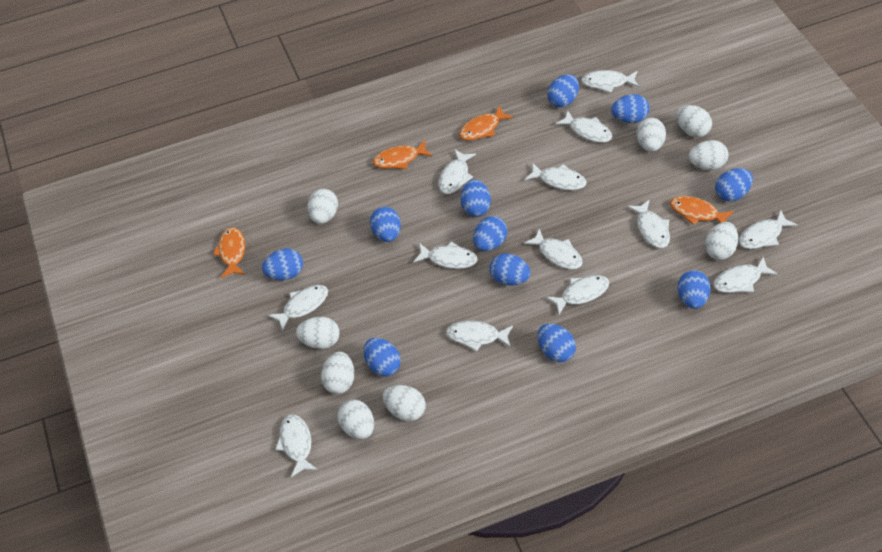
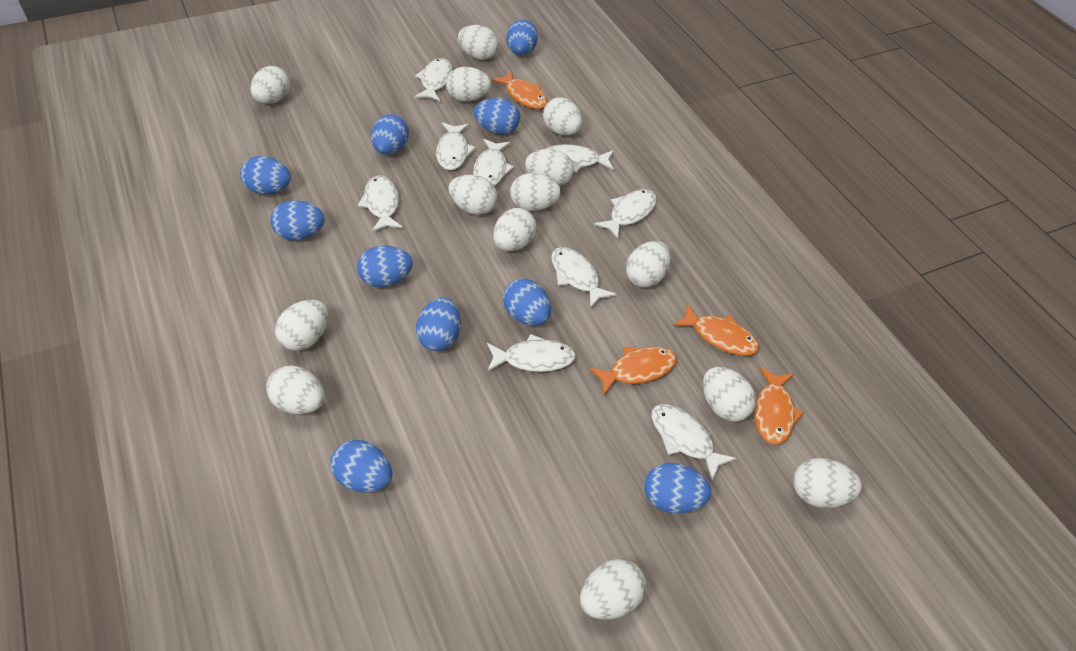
blue egg: [262,249,303,280] [363,338,401,376] [370,207,401,242] [461,179,491,217] [473,216,507,251] [490,253,531,286] [538,324,576,362] [547,74,579,107] [611,94,650,123] [678,270,711,309] [715,168,753,201] = 11 -> [240,156,291,194] [270,200,325,240] [331,440,392,493] [357,246,413,287] [371,114,409,155] [416,297,461,351] [474,98,520,134] [503,279,551,326] [506,20,538,55] [644,463,711,513] = 10
white egg: [296,317,340,349] [307,189,338,224] [321,352,355,394] [337,399,374,439] [383,385,426,421] [636,118,666,152] [676,105,712,137] [689,140,729,170] [705,222,738,260] = 9 -> [250,66,290,104] [266,365,325,414] [275,300,328,351] [446,67,491,102] [448,175,498,215] [458,25,499,60] [493,208,537,251] [510,173,561,211] [525,149,574,186] [543,97,582,135] [580,559,646,620] [626,241,671,287] [703,367,756,422] [793,458,862,508] = 14
white fish: [268,285,328,331] [275,415,318,477] [413,241,478,269] [438,149,476,194] [446,321,513,352] [524,228,582,269] [525,163,586,190] [546,275,609,315] [555,110,612,143] [581,70,639,93] [627,200,670,248] [713,256,777,293] [739,210,797,249] = 13 -> [358,176,403,232] [414,58,453,101] [436,122,476,170] [473,139,514,186] [487,334,576,372] [546,144,614,173] [551,247,617,309] [594,189,657,239] [652,404,737,480] = 9

